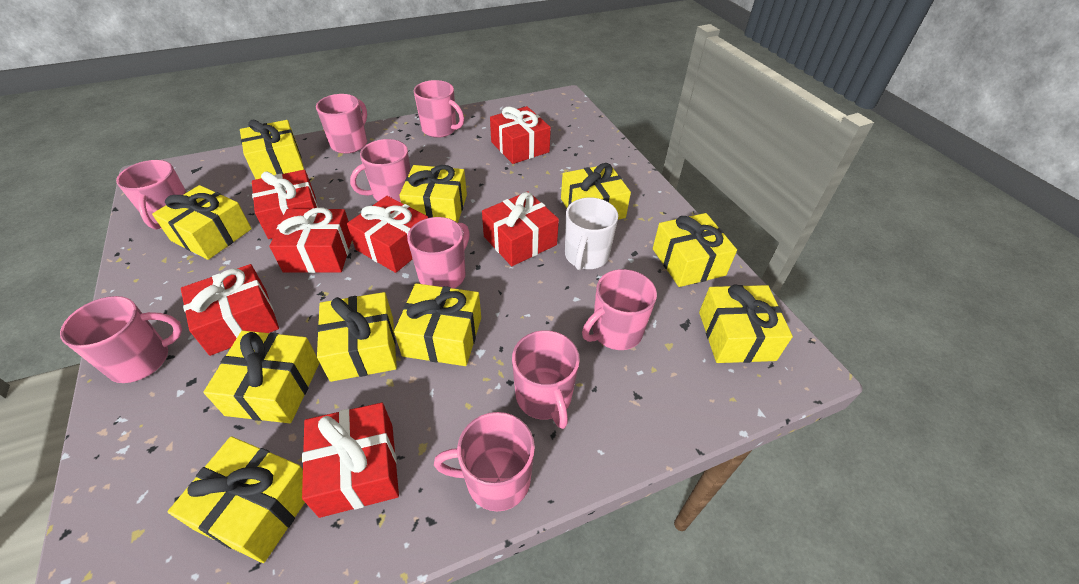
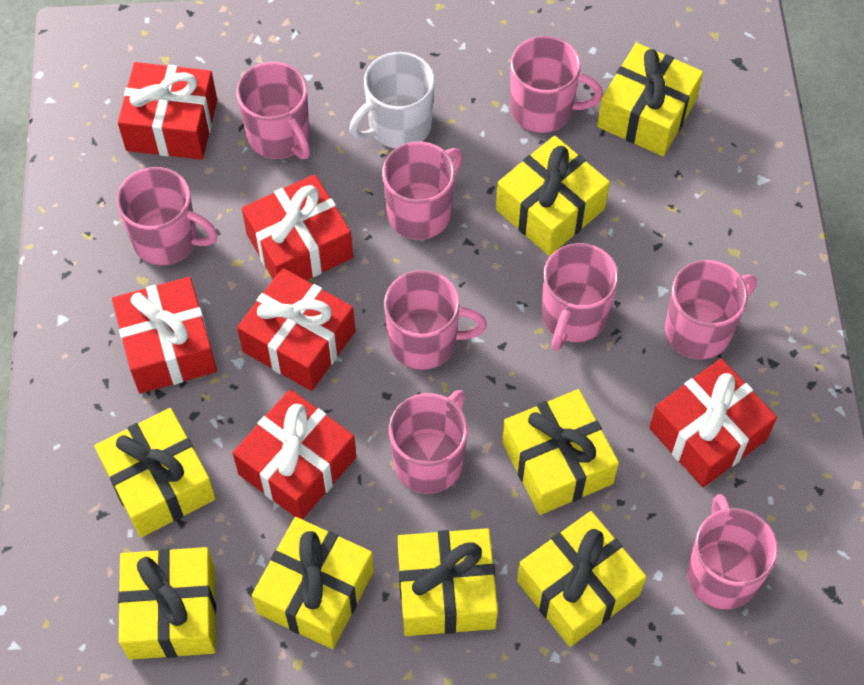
red gift: [181,264,279,356] [252,170,318,239] [269,208,352,273] [302,402,399,518] [347,196,428,273] [482,191,559,266] [490,106,551,164] = 7 -> [112,277,217,393] [118,62,217,160] [232,389,356,520] [237,268,355,391] [242,174,353,280] [649,358,777,487] = 6
yellow gift: [152,185,252,260] [168,436,305,563] [203,331,320,423] [240,120,304,179] [317,292,397,382] [394,283,481,366] [399,165,467,223] [561,163,631,220] [653,213,737,287] [699,284,793,363] = 10 -> [94,408,216,538] [118,547,216,660] [252,517,374,649] [397,528,498,636] [496,136,610,256] [502,389,619,515] [517,511,646,647] [597,43,703,156] = 8

